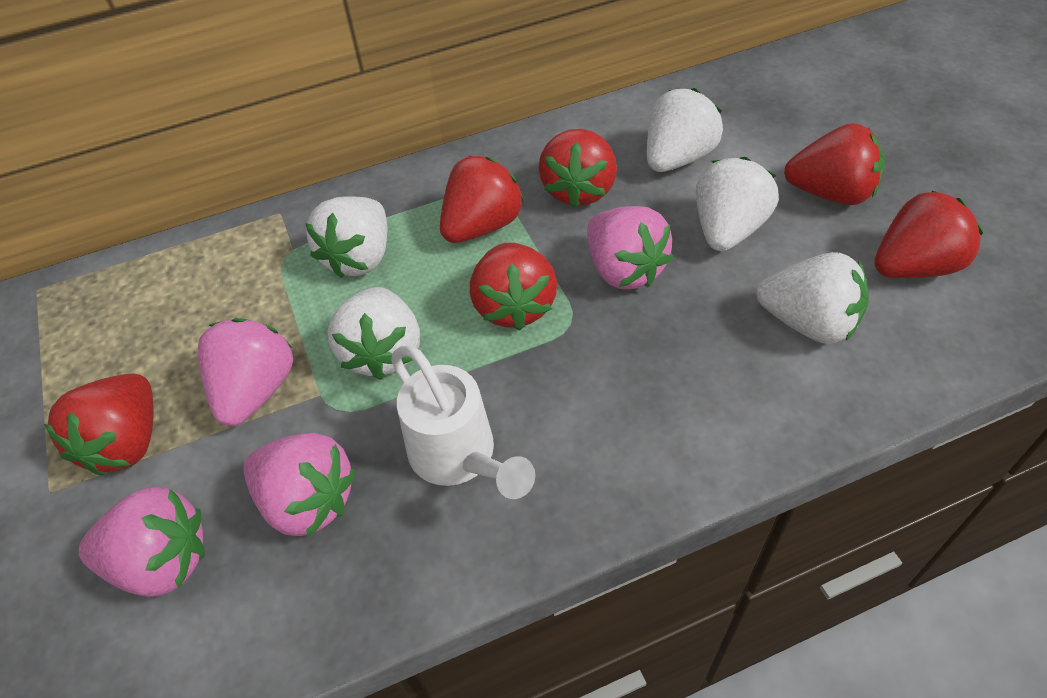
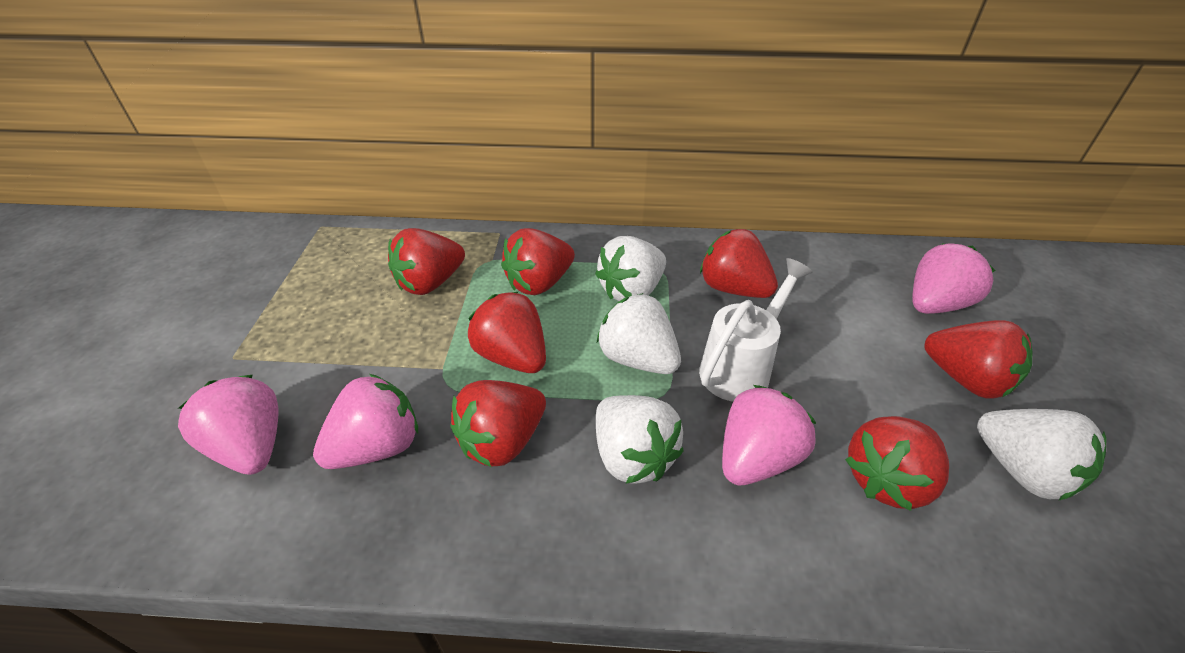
red strawberry: [44,374,154,476] [440,156,524,243] [470,243,557,330] [538,129,617,208] [784,123,885,205] [874,190,983,278] = 6 -> [388,228,465,295] [450,380,546,468] [468,292,546,373] [501,228,575,295] [700,229,778,298] [845,416,949,511] [924,320,1032,399] = 7
white strawberry: [305,196,387,278] [328,287,420,380] [647,88,723,172] [696,157,779,251] [757,252,869,344] = 5 -> [595,236,666,301] [596,395,684,484] [597,293,681,374] [977,409,1107,501] = 4

